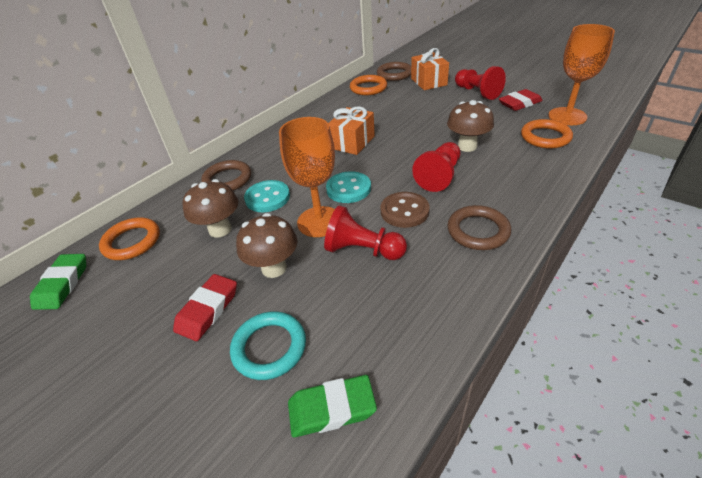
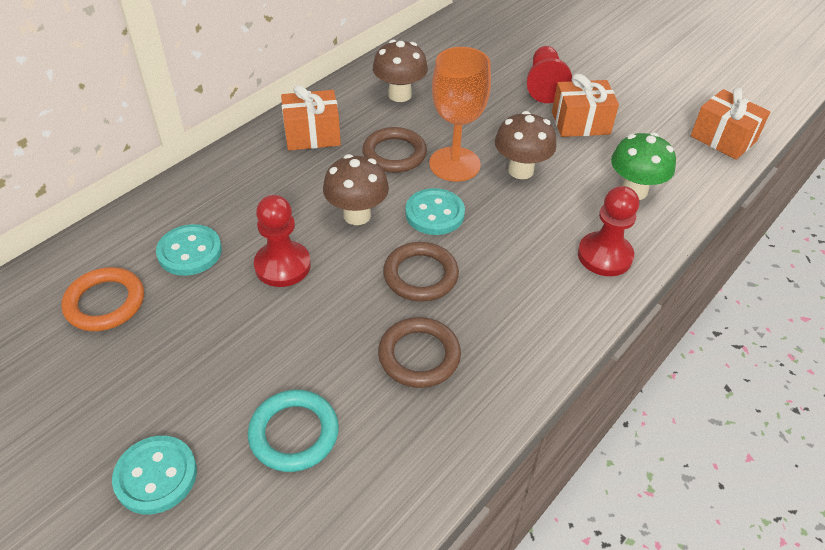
brown button: [381,192,430,228] = 1 -> none = 0
green eraser: [30,254,86,310] [288,375,377,438] = 2 -> none = 0
green mushroom: none = 0 -> [611,132,676,200] = 1
orange gift: [328,106,375,155] [411,48,449,90] = 2 -> [281,85,341,151] [552,74,619,137] [691,88,770,160] = 3
orange goblet: [279,117,335,237] [549,24,615,125] = 2 -> [429,47,491,182] = 1
orange ring: [99,217,160,260] [350,75,387,95] [521,119,573,149] = 3 -> [61,267,144,331] = 1
red eraser: [173,274,237,341] [499,89,542,111] = 2 -> none = 0
turquoise button: [244,180,290,212] [326,171,371,203] = 2 -> [112,436,197,514] [156,224,222,276] [405,188,465,235] = 3

